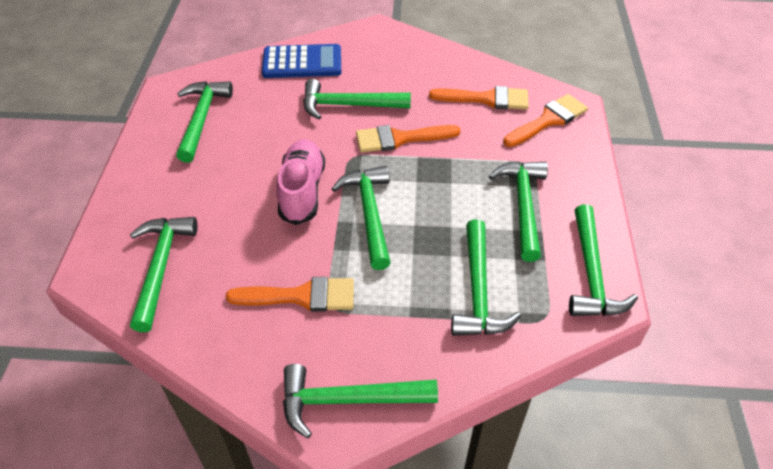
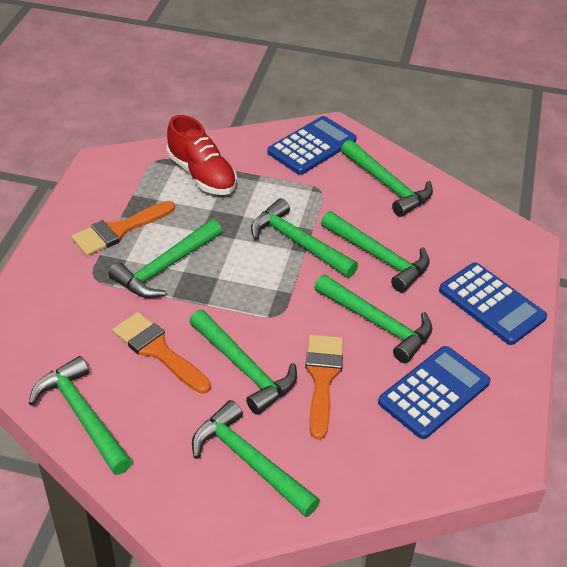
blue calculator: [262,44,341,78] = 1 -> [267,116,356,175] [378,346,491,439] [439,263,547,345] = 3
orange brush: [226,277,354,312] [356,125,461,153] [429,86,529,110] [503,94,588,147] = 4 -> [71,201,175,256] [113,312,211,394] [305,335,343,440] = 3
pink shoe: [277,139,325,225] = 1 -> none = 0
red shoe: none = 0 -> [167,115,237,195] = 1

